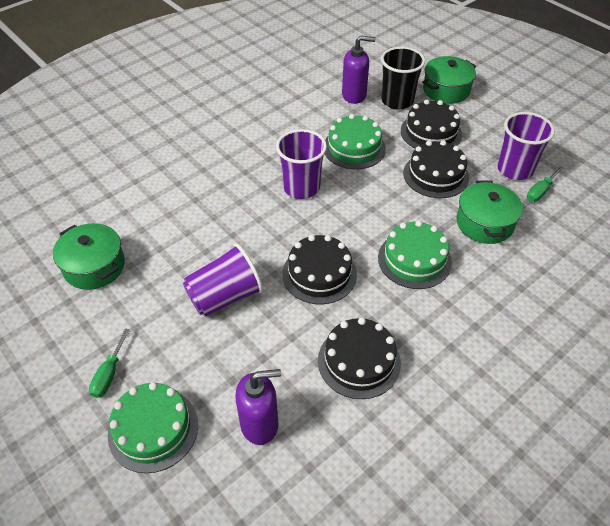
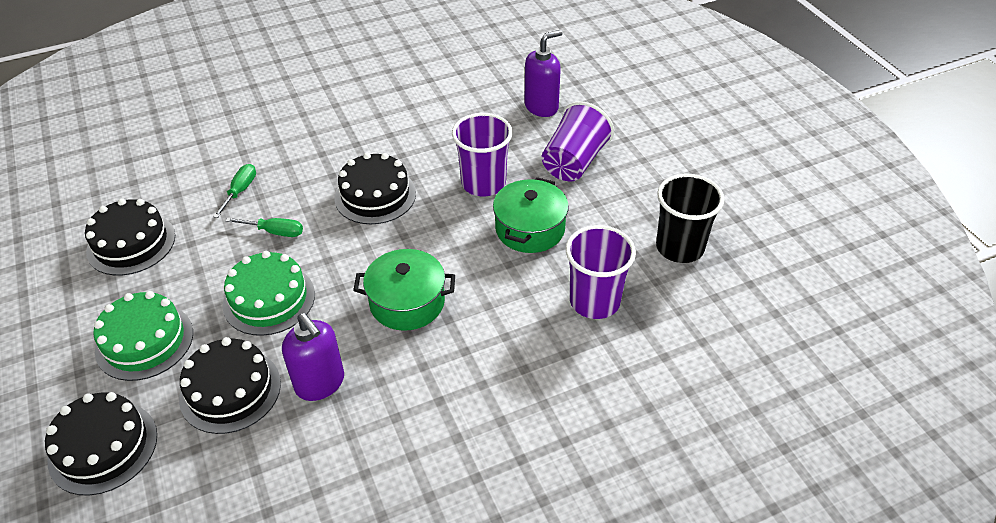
green cake: [108,382,198,473] [325,114,386,169] [378,221,452,289] = 3 -> [93,291,193,381] [223,251,315,336] = 2
green pot: [53,223,125,290] [422,56,476,104] [457,180,523,244] = 3 -> [353,249,455,331] [493,177,569,253] = 2

